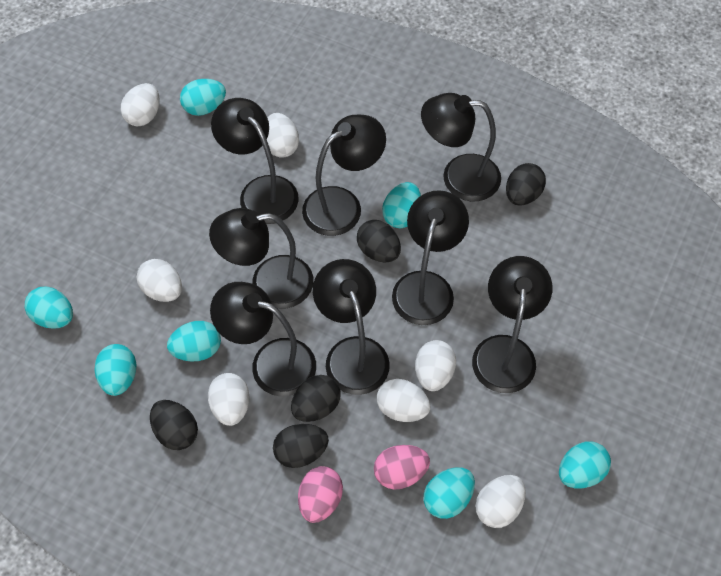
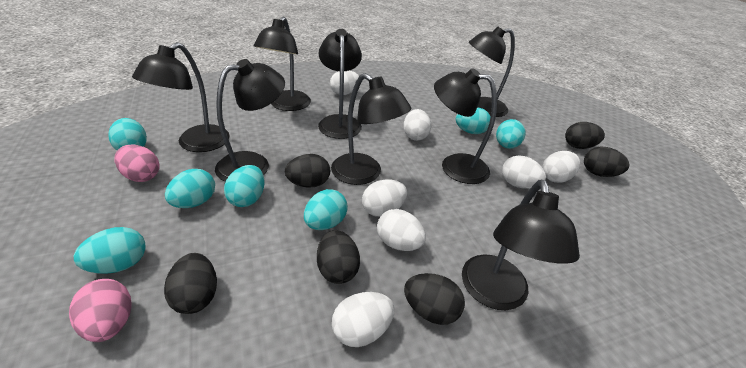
black egg: [150,400,198,450] [273,424,329,468] [291,375,341,422] [357,220,401,263] [506,163,546,206] = 5 -> [164,253,217,314] [285,154,330,188] [317,230,360,284] [404,273,465,325] [565,122,605,149] [584,147,630,177] = 6

